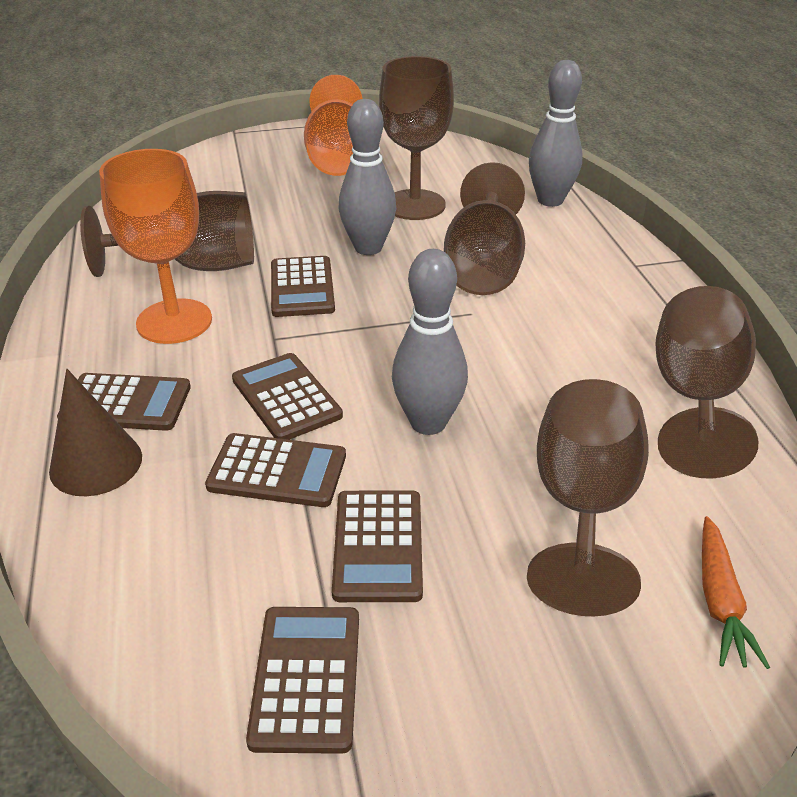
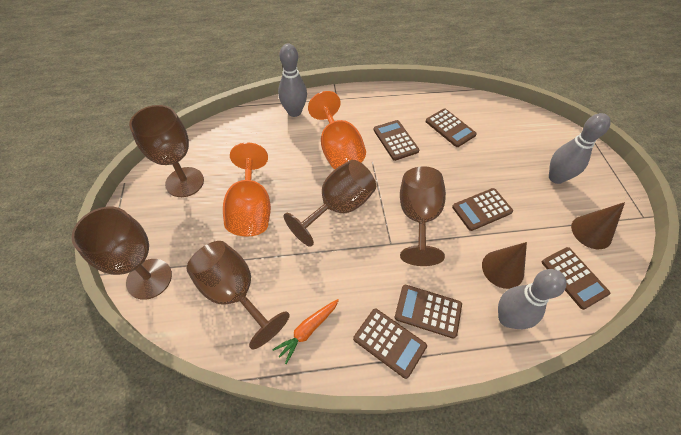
brown cone: [49,369,142,496] = 1 -> [482,242,527,289] [571,202,625,249] = 2

